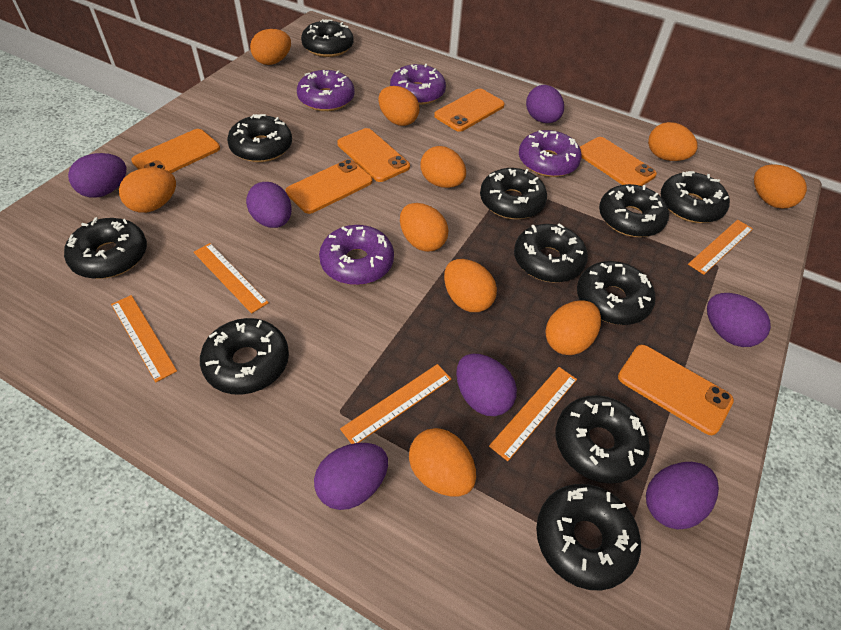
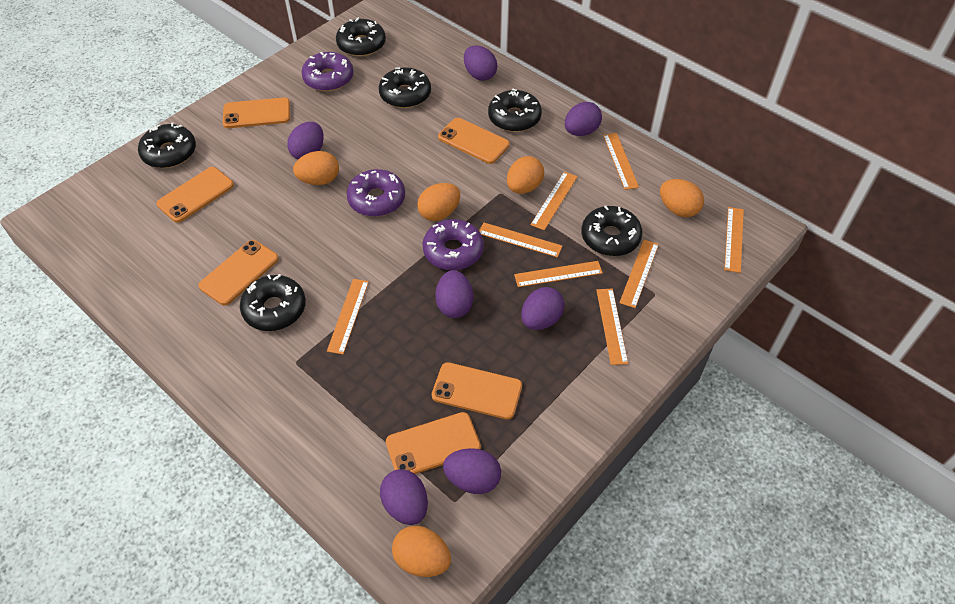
black donut: [64,217,147,279] [200,318,289,395] [227,114,292,162] [301,19,353,57] [480,168,547,219] [514,223,588,283] [536,484,641,590] [555,395,650,484] [577,261,655,325] [599,184,669,237] [661,171,730,223] = 11 -> [138,123,196,168] [240,274,306,331] [336,17,386,56] [379,67,431,108] [488,88,542,132] [581,206,643,256] = 6
orange egg: [119,167,176,213] [250,29,291,65] [379,86,419,126] [400,203,448,252] [409,428,476,497] [421,146,466,188] [444,259,497,312] [545,300,601,355] [648,122,698,161] [754,164,807,209] = 10 -> [293,151,339,185] [392,526,451,577] [417,183,460,221] [507,156,544,194] [660,179,704,217] = 5
orange ruler: [111,295,177,382] [194,243,269,314] [340,364,451,444] [489,367,577,461] [688,220,753,275] = 5 -> [327,279,369,354] [479,222,562,258] [514,261,603,287] [530,172,577,230] [596,289,628,365] [603,133,639,190] [619,240,659,308] [724,207,744,273] = 8
purple donut: [297,70,354,111] [319,225,394,285] [390,64,446,105] [519,130,582,177] = 4 -> [301,52,354,91] [347,169,405,217] [422,219,484,270] = 3

